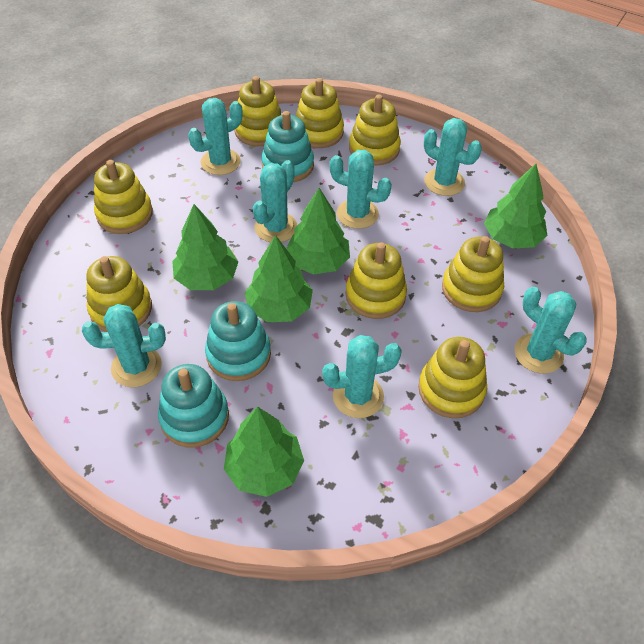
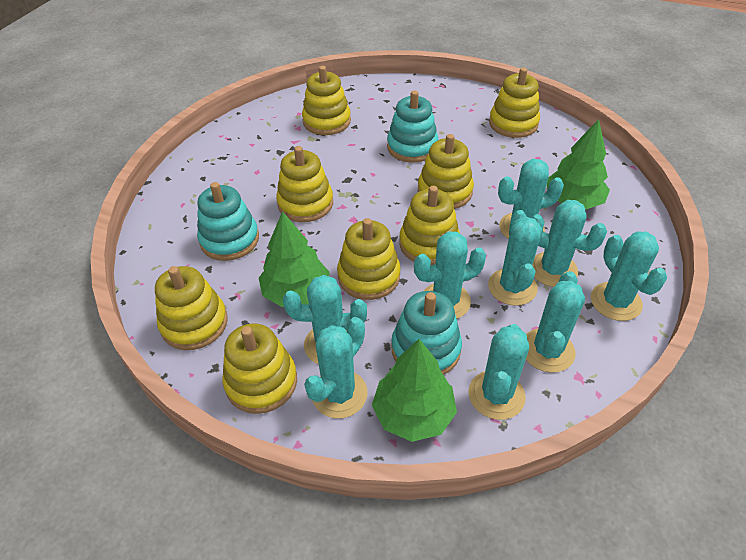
green tree: [172,204,239,290] [224,406,304,497] [245,235,313,322] [286,188,350,274] [484,164,547,249] = 5 -> [259,211,329,307] [372,339,457,442] [547,119,610,209] = 3
turquoise cactus: [82,304,166,387] [188,98,242,175] [253,160,297,242] [322,335,402,418] [329,150,392,229] [424,118,482,196] [515,287,587,374] = 7 -> [283,275,367,364] [304,317,368,419] [414,231,486,319] [468,324,529,420] [488,210,542,306] [498,159,564,239] [526,271,585,373] [531,200,607,287] [591,231,667,321] = 9

